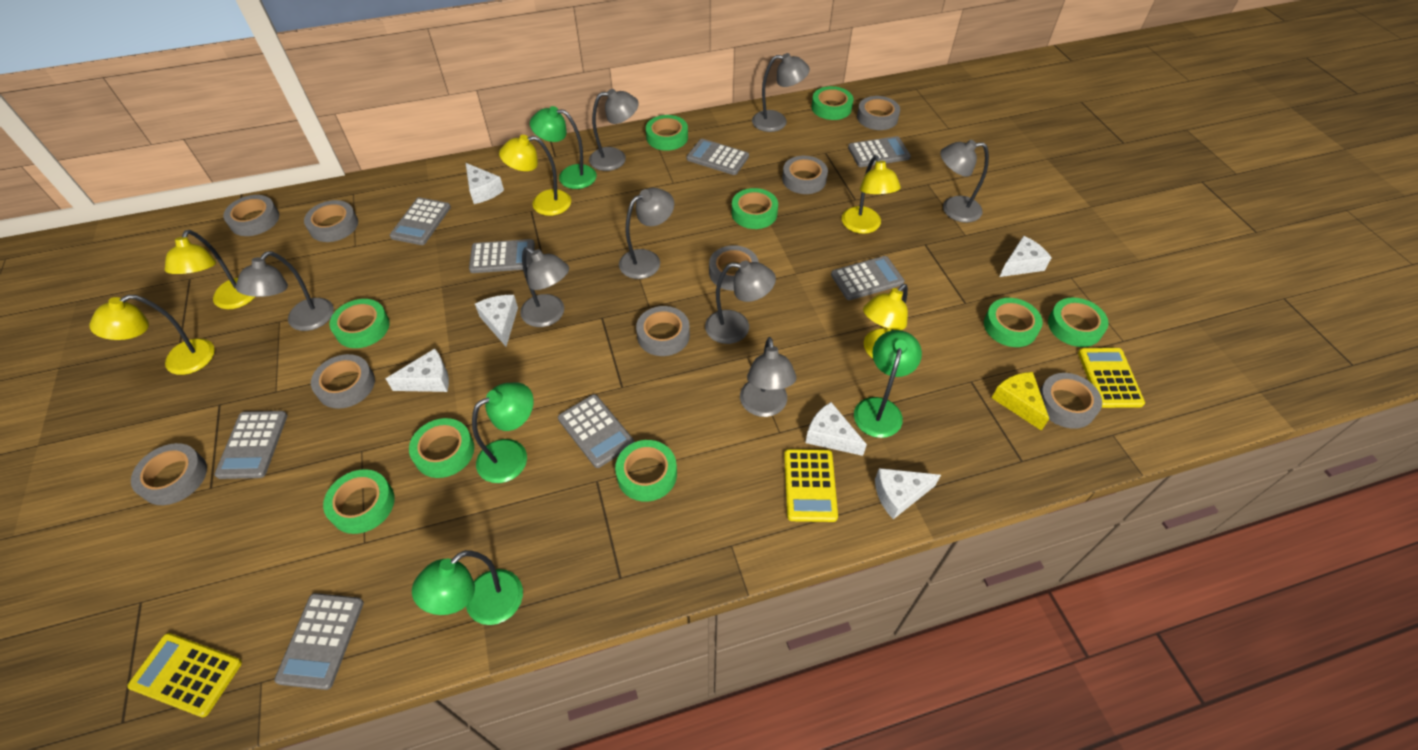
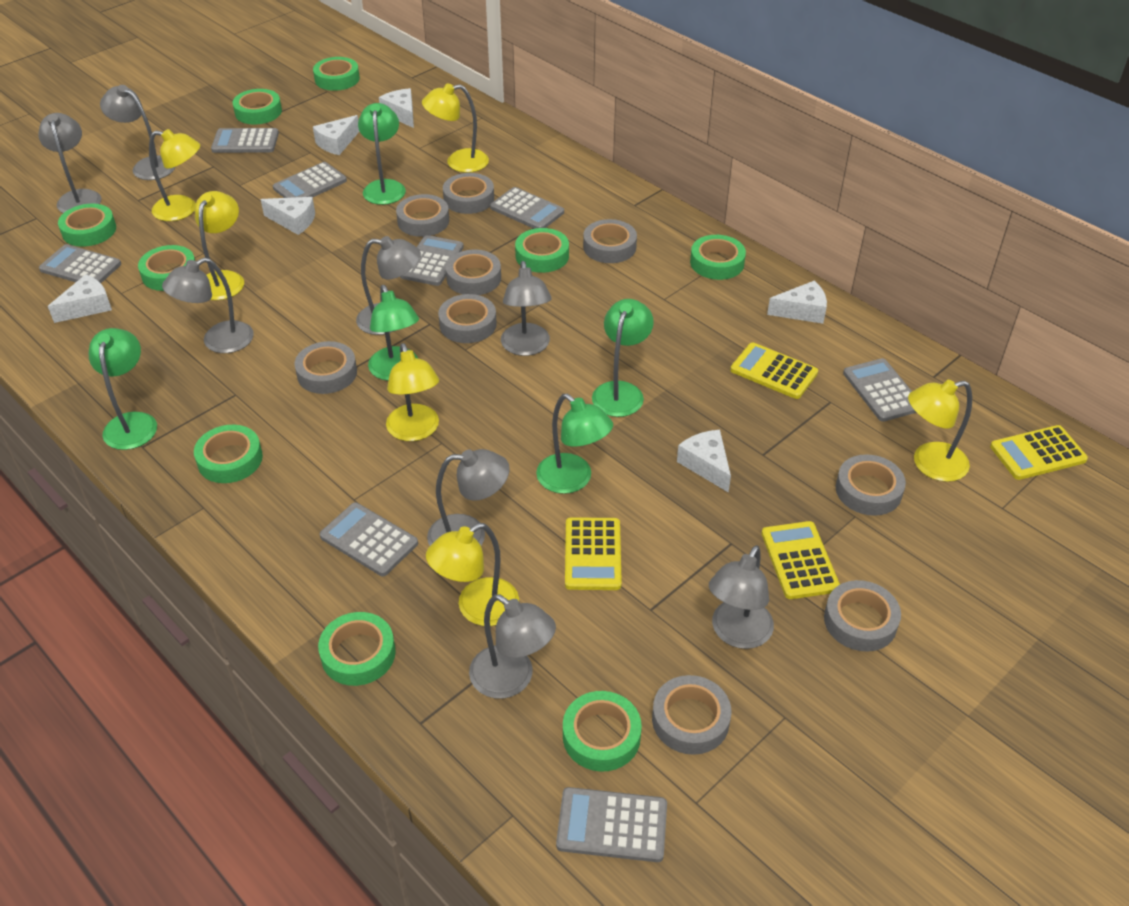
green lamp: [412,550,523,625] [472,383,534,483] [530,106,597,189] [854,330,922,438] = 4 -> [89,328,157,450] [358,103,406,205] [368,285,419,381] [536,394,613,494] [592,299,654,417] = 5
yellow calculator: [127,633,242,717] [784,449,838,522] [1078,348,1145,408] = 3 -> [565,517,622,590] [730,342,818,399] [761,521,840,599] [990,425,1088,480] = 4
yellow cheese: [992,372,1049,431] = 1 -> none = 0
yellow lamp: [89,295,215,375] [165,230,255,309] [499,135,571,216] [842,155,901,234] [863,284,908,358] = 5 -> [149,129,200,221] [195,191,244,300] [386,343,439,441] [422,83,489,173] [426,523,519,626] [908,380,972,482] = 6

